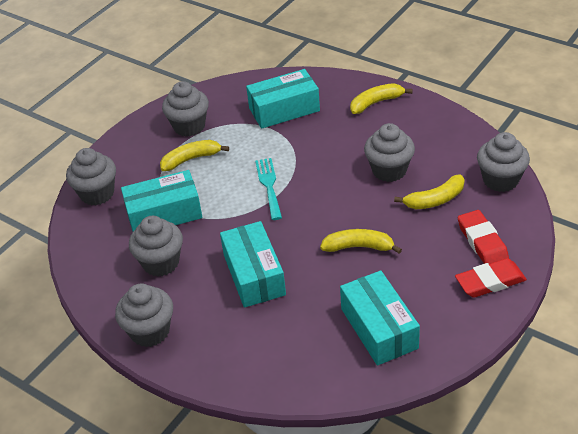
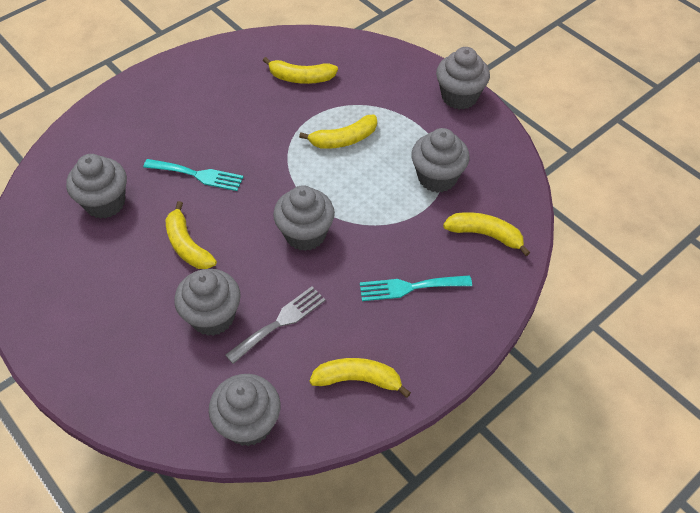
grey fork: none = 0 -> [225,286,326,364] = 1
red eraser: [455,258,527,298] [458,210,509,264] = 2 -> none = 0
turquoise box: [121,170,203,231] [220,221,286,308] [246,69,320,129] [340,270,420,366] = 4 -> none = 0
turquoise fork: [255,158,282,220] = 1 -> [143,159,244,191] [360,275,472,301] = 2
yellow banana: [160,140,229,171] [320,229,402,254] [350,83,413,114] [394,174,465,209] = 4 -> [166,201,217,269] [263,57,338,84] [299,115,377,149] [309,358,411,398] [443,212,530,256] = 5

